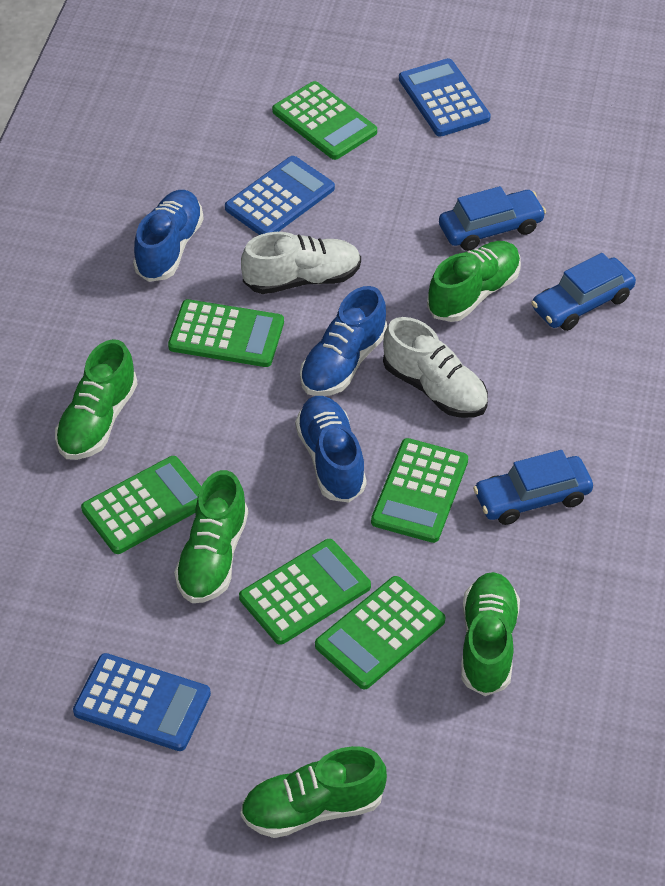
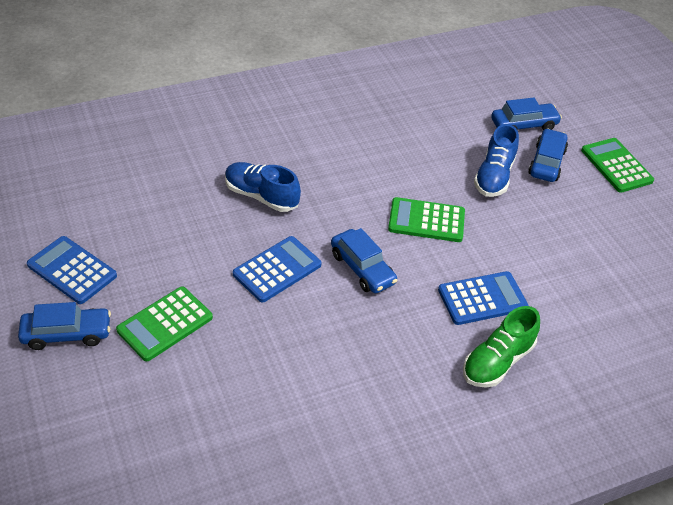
blue car: [439,186,546,251] [473,450,593,525] [531,253,636,331] = 3 -> [18,302,111,350] [331,228,398,293] [491,97,562,130] [528,128,568,182] = 4
blue shoe: [133,190,204,282] [295,396,367,502] [300,286,387,396] = 3 -> [225,162,301,212] [474,124,519,197] = 2
green calculator: [81,456,202,554] [168,299,284,367] [239,539,371,645] [272,81,377,160] [315,576,445,689] [371,438,468,543] = 6 -> [116,286,213,361] [388,197,465,242] [581,138,654,193] = 3
green shoe: [55,339,138,460] [174,470,248,603] [241,746,387,838] [427,241,521,322] [461,572,520,696] = 5 -> [463,306,540,388] = 1
white shoe: [241,232,361,294] [383,317,488,418] = 2 -> none = 0

